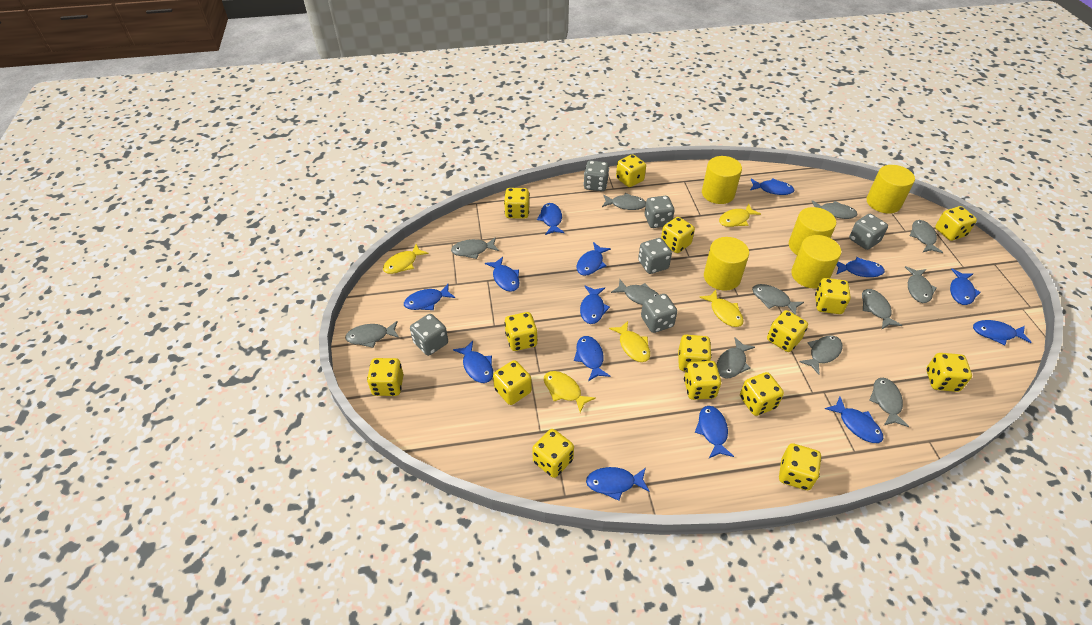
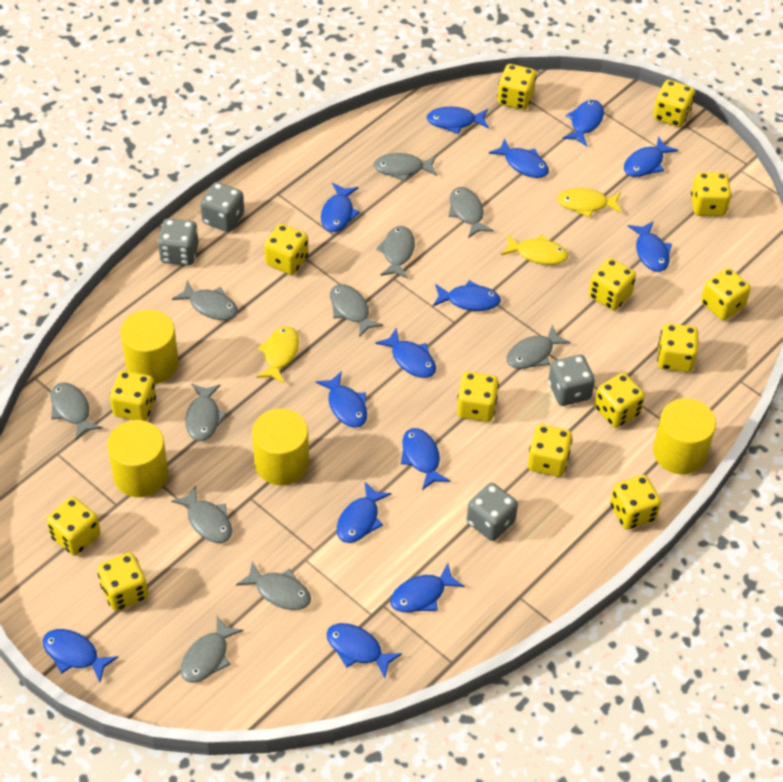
grey dice: [410,314,448,356] [583,160,609,191] [638,238,672,274] [641,294,677,333] [645,196,674,228] [849,214,888,250] = 6 -> [158,218,199,265] [200,182,244,232] [467,483,518,541] [548,355,595,406] = 4
grey fish: [345,321,399,348] [451,237,499,259] [602,193,646,210] [611,279,659,305] [717,337,755,379] [752,284,804,315] [799,335,843,375] [812,200,858,219] [862,289,902,329] [869,378,909,427] [905,266,937,303] [910,220,943,253] = 12 -> [51,382,102,441] [171,485,232,543] [172,281,238,320] [181,616,243,683] [186,384,227,441] [236,561,311,610] [330,284,383,337] [374,153,437,182] [376,226,415,279] [449,187,494,238] [507,324,571,369] = 11
yellow cylinder: [702,156,742,204] [704,237,749,291] [789,207,836,255] [791,235,841,289] [867,165,915,213] = 5 -> [107,420,168,497] [120,309,179,384] [252,408,309,485] [653,398,716,474] = 4
yellow dice: [367,358,404,396] [493,360,532,405] [504,188,529,219] [505,312,538,351] [532,429,574,478] [616,154,646,187] [661,217,695,253] [678,335,712,371] [684,361,721,400] [740,372,784,416] [767,310,808,352] [779,443,821,490] [815,278,851,314] [926,353,972,392] [935,206,977,241] = 15 -> [47,497,101,555] [97,553,148,611] [110,370,156,421] [264,224,309,275] [457,372,499,422] [497,64,537,110] [528,424,572,477] [589,258,636,311] [594,373,645,428] [610,475,661,530] [653,80,695,127] [657,324,699,372] [691,172,732,216] [701,268,751,320] = 14
yellow fish: [383,244,429,274] [544,371,596,413] [609,321,650,362] [699,290,744,327] [719,203,761,227] = 5 -> [256,326,299,384] [501,234,568,265] [557,188,622,218] = 3

